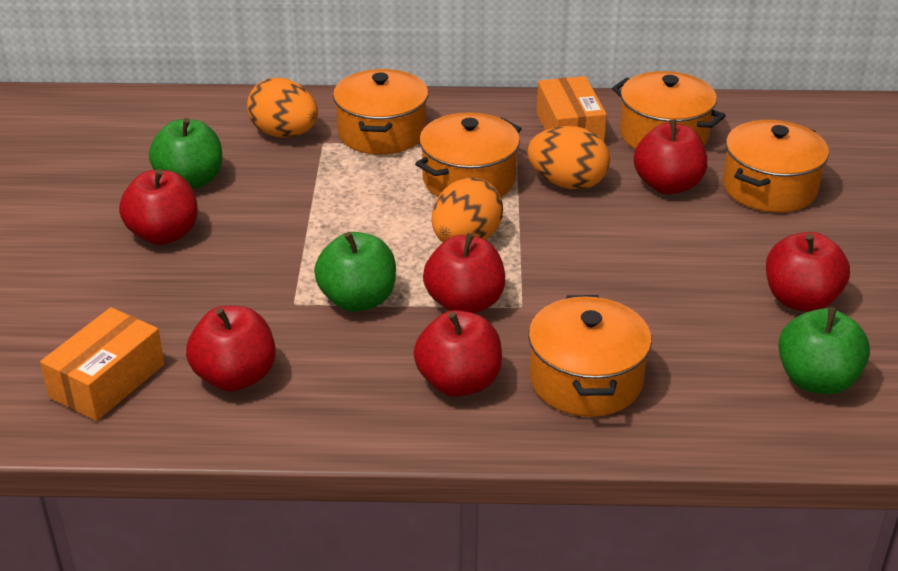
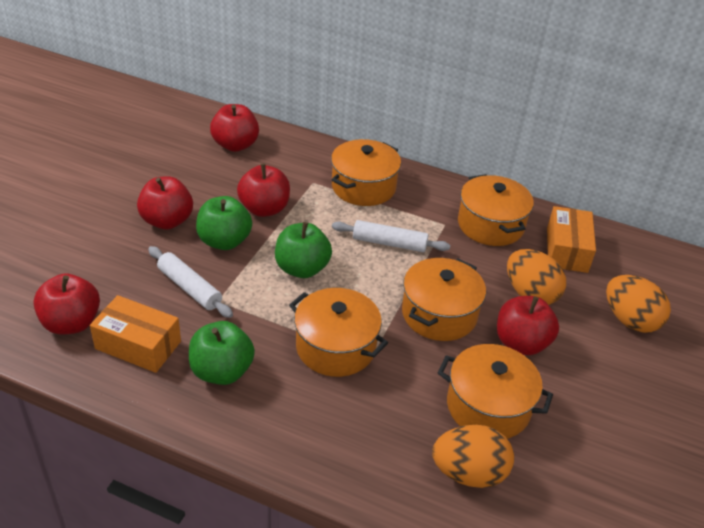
red apple: [119,169,198,245] [186,306,276,391] [414,310,502,397] [423,233,505,313] [634,120,707,194] [766,232,850,312] = 6 -> [33,274,100,335] [137,176,193,230] [210,104,259,152] [237,164,290,217] [497,296,559,355] = 5
white rolling pin: none = 0 -> [148,246,233,318] [332,220,450,252] = 2

